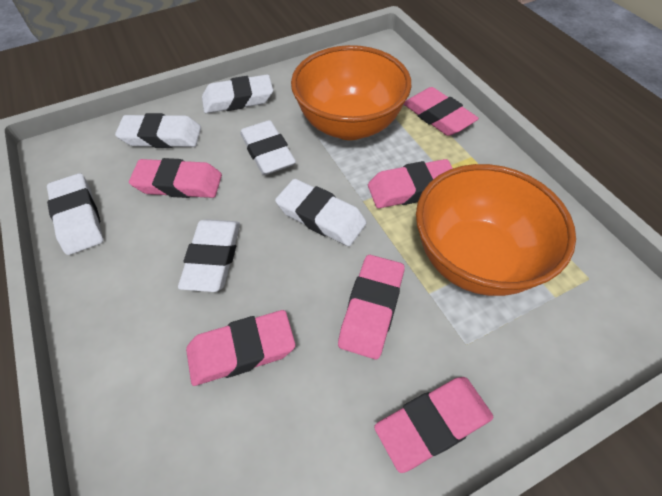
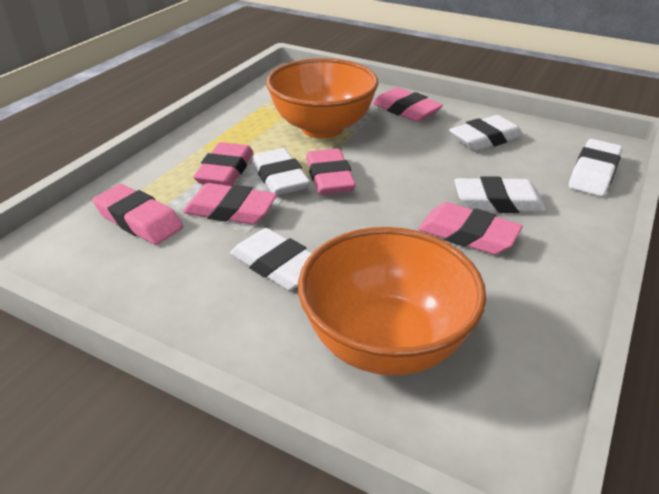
white eraser: [47,173,103,255] [115,113,201,148] [178,220,240,292] [202,75,273,113] [240,120,296,175] [275,179,367,246] = 6 -> [230,228,312,290] [252,148,310,195] [449,115,523,151] [454,176,546,213] [569,139,622,196] = 5

